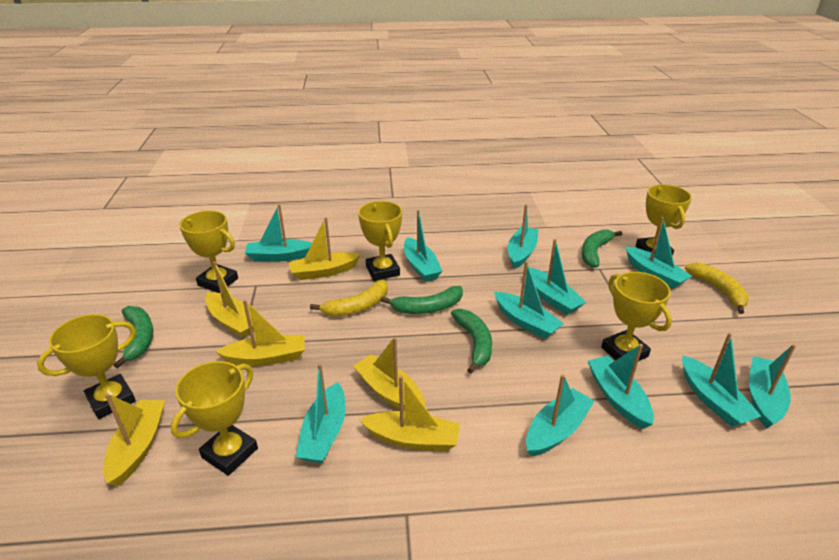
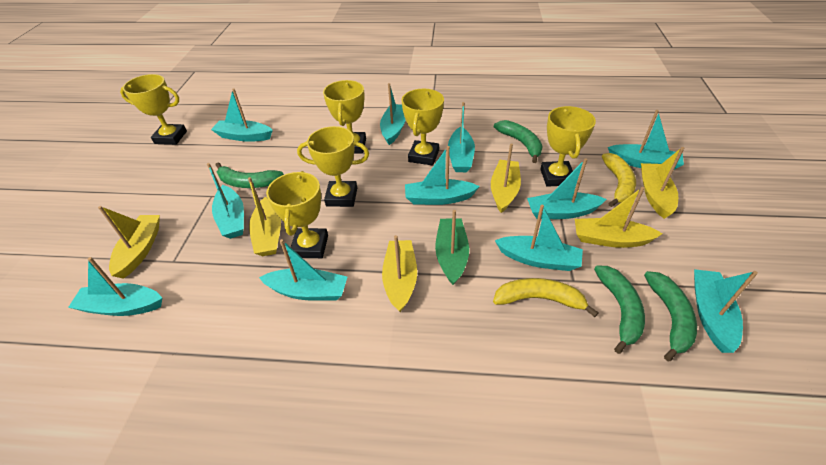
green boat: none = 0 -> [435,210,469,285] = 1

